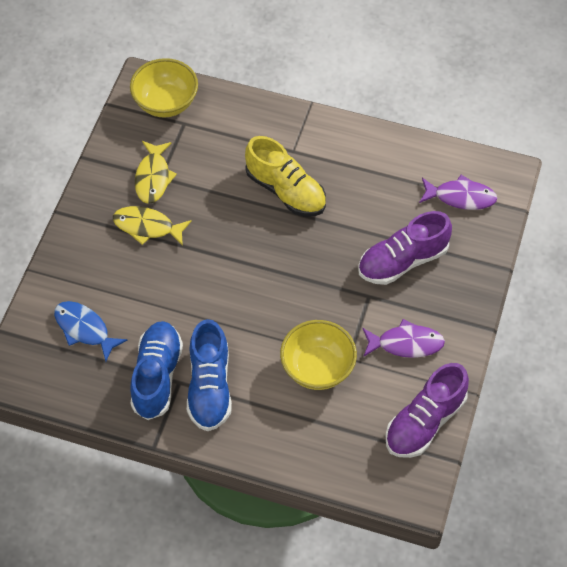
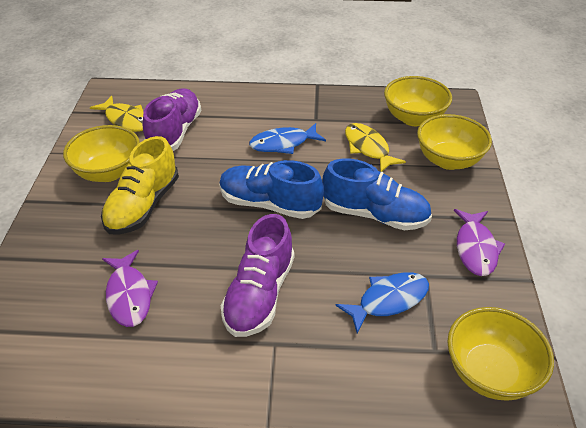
blue fish: [54,301,128,361] = 1 -> [249,123,326,154] [335,272,429,333] = 2
yellow bowl: [130,58,198,118] [280,320,357,390] = 2 -> [63,125,140,182] [384,76,452,126] [417,114,492,170] [447,307,554,401] = 4

